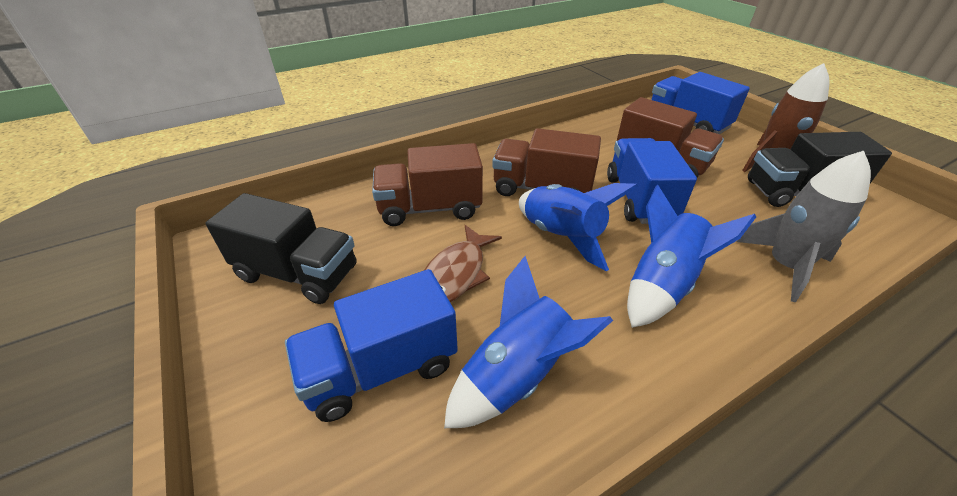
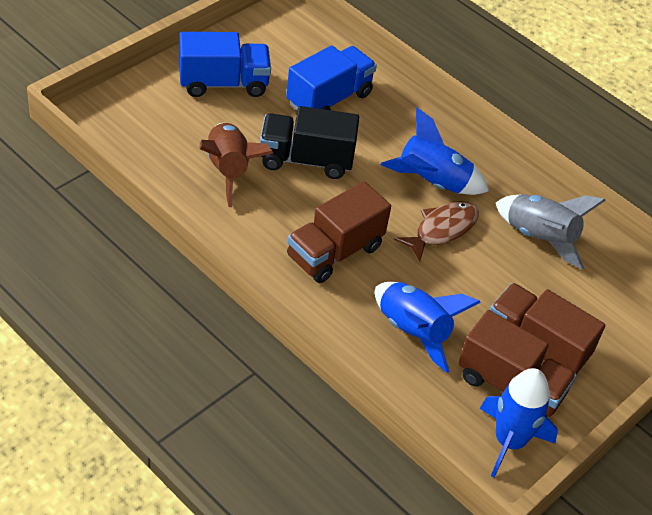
black truck: [206,193,356,304] [748,132,892,207] = 2 -> [260,106,359,179] = 1
blue truck: [285,269,458,422] [607,138,697,224] [652,72,750,134] = 3 -> [179,32,271,97] [286,45,377,110] = 2

